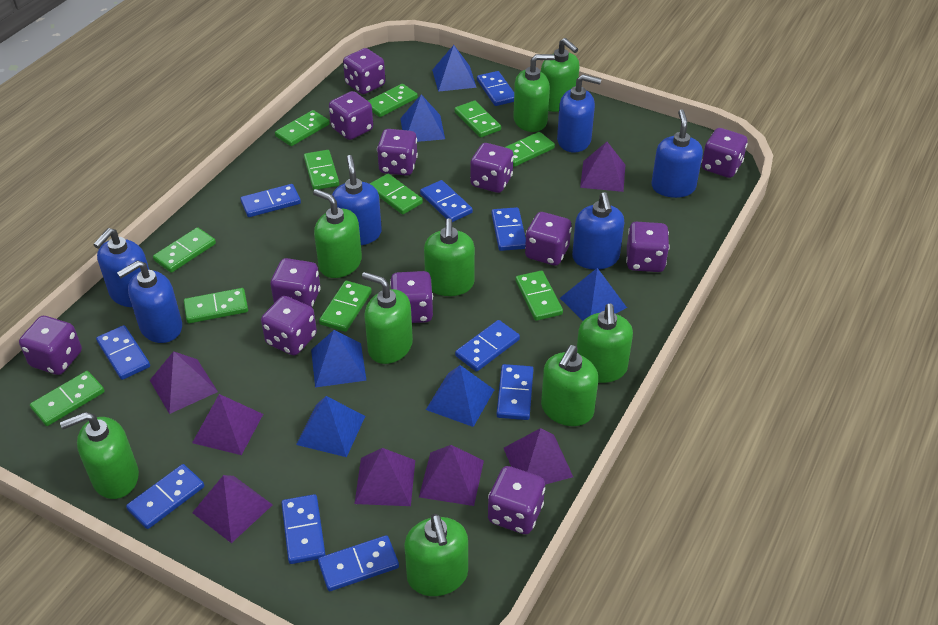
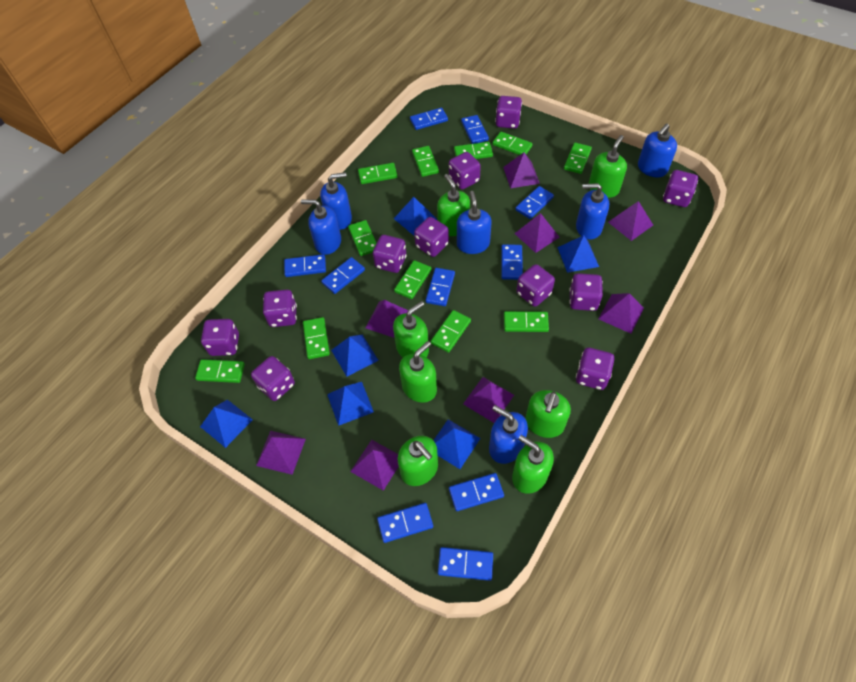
green soap dispenser: [60,412,139,499] [313,189,362,278] [362,272,413,364] [404,514,468,596] [424,218,475,296] [513,54,555,132] [541,38,580,112] [541,345,598,426] [577,304,633,383] = 9 -> [393,301,429,357] [398,436,438,486] [399,341,437,403] [437,174,470,236] [512,435,554,494] [525,390,571,438] [589,135,627,198] = 7
purple dice: [19,316,82,375] [261,296,317,355] [270,258,321,307] [329,91,373,140] [343,48,385,94] [377,129,418,176] [390,271,433,323] [470,143,513,193] [488,466,545,534] [525,212,572,266] [626,222,669,272] [702,128,748,178] = 12 -> [201,319,239,356] [251,356,295,401] [263,289,297,327] [373,235,406,273] [414,217,449,257] [449,152,481,189] [495,96,522,129] [516,264,555,307] [569,273,603,311] [576,348,614,390] [663,170,698,207] = 11
purple pyramid: [150,351,218,414] [192,394,263,455] [192,475,273,543] [355,448,415,506] [419,445,484,506] [504,428,573,485] [580,142,625,192] = 7 -> [256,431,306,475] [350,440,399,491] [365,300,408,338] [463,377,514,423] [503,152,540,188] [514,213,559,253] [598,293,644,334] [608,201,653,241] = 8

